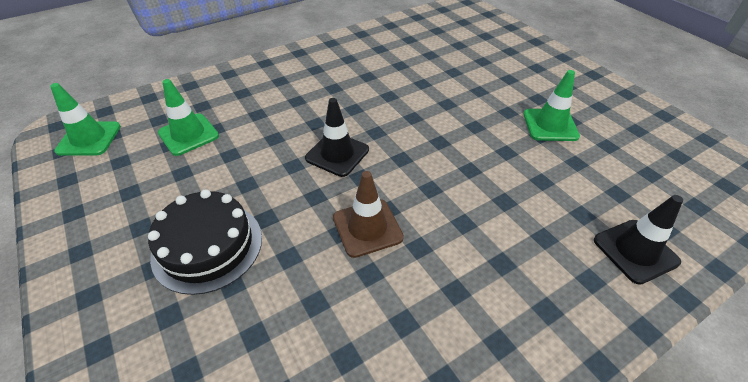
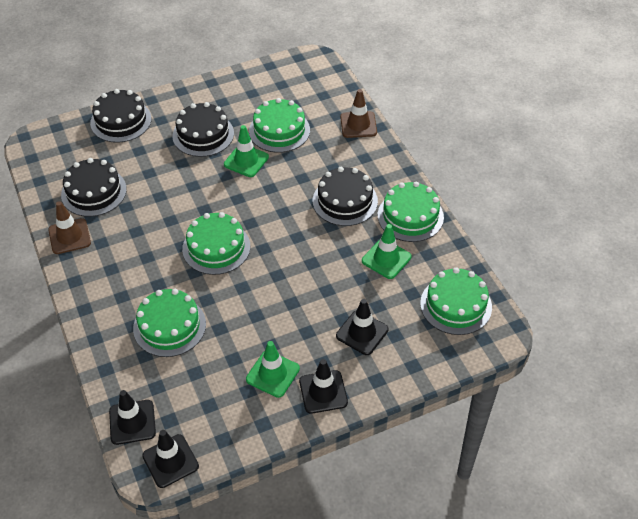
black cake: [148,189,262,295] = 1 -> [61,158,127,217] [90,89,151,143] [172,102,234,157] [313,167,378,226] = 4
black traffic cone: [305,98,369,177] [594,195,683,285] = 2 -> [109,390,156,445] [142,430,199,488] [299,359,348,414] [336,299,389,355] = 4
brown traffic cone: [333,171,404,258] = 1 -> [48,201,91,254] [340,89,377,138] = 2
green cake: none = 0 -> [133,289,206,357] [182,212,250,275] [249,98,310,153] [378,182,444,242] [420,267,492,335] = 5

